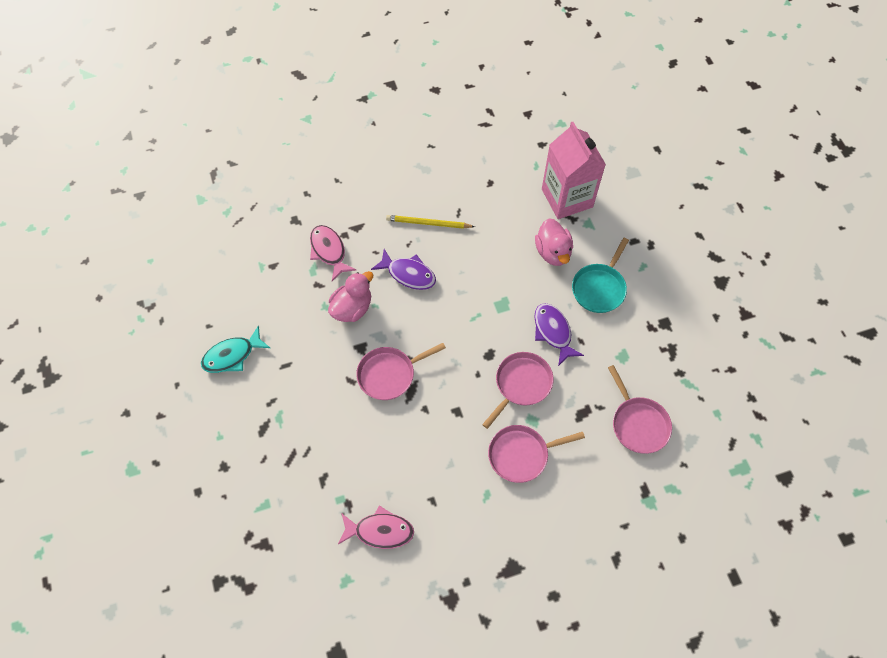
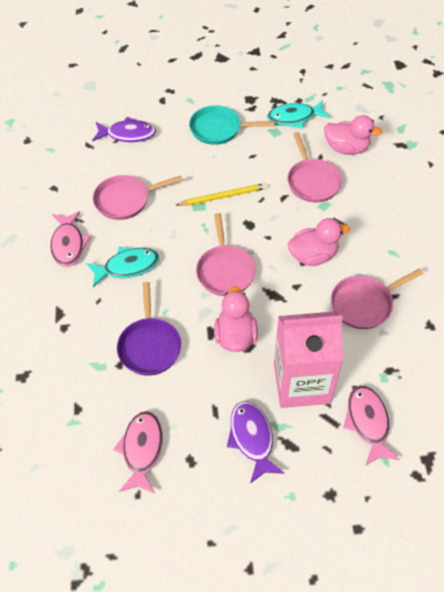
pink duck: [328,271,373,322] [535,218,573,266] = 2 -> [214,286,258,352] [288,218,350,266] [324,115,382,155] = 3
pink fish: [310,225,356,281] [338,505,414,549] = 2 -> [50,211,91,267] [113,411,163,493] [343,386,400,466] = 3
purple pan: none = 0 -> [117,282,181,376] = 1
turquoise fish: [201,325,270,373] = 1 -> [86,247,159,287] [267,100,330,129] = 2

